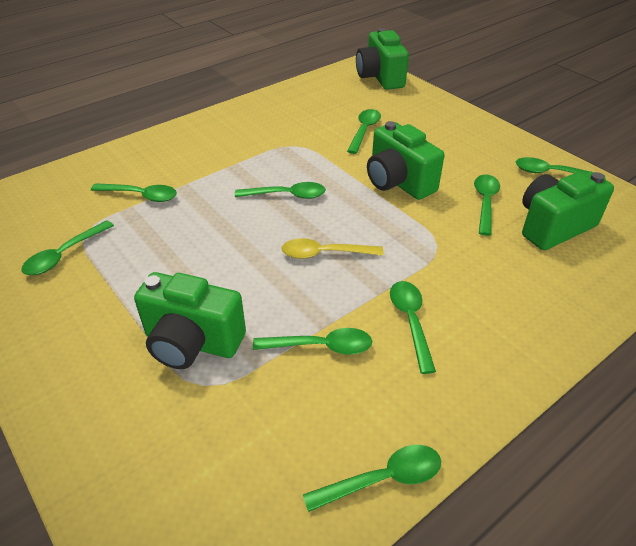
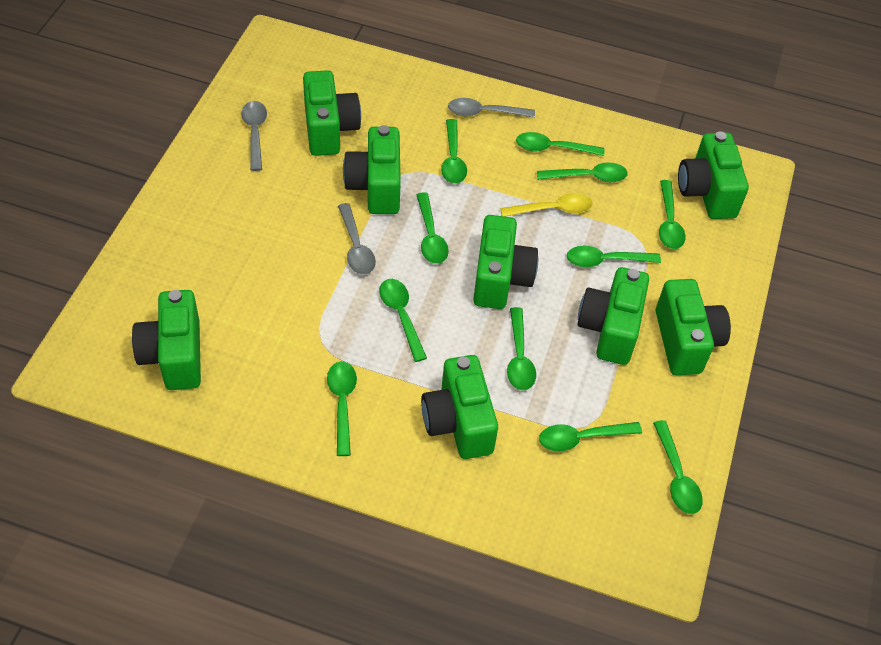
green camera: [134,272,246,369] [356,28,409,90] [367,121,445,200] [522,172,614,250] = 4 -> [132,290,201,390] [303,70,361,156] [343,125,401,214] [421,355,498,459] [473,215,538,309] [577,267,649,365] [656,279,731,375] [678,131,749,219] = 8
green spoon: [22,220,114,275] [91,183,177,202] [235,182,326,199] [253,328,372,355] [303,445,441,512] [347,109,381,154] [390,281,436,374] [474,175,500,236] [516,157,605,179] = 9 -> [327,361,357,456] [379,279,427,362] [416,192,449,264] [441,119,467,184] [507,307,536,390] [516,132,604,156] [537,163,628,182] [539,422,642,452] [567,246,661,267] [653,420,703,514] [659,180,686,249] = 11
grey spoon: none = 0 -> [241,101,267,171] [338,203,376,275] [448,98,535,118] = 3

